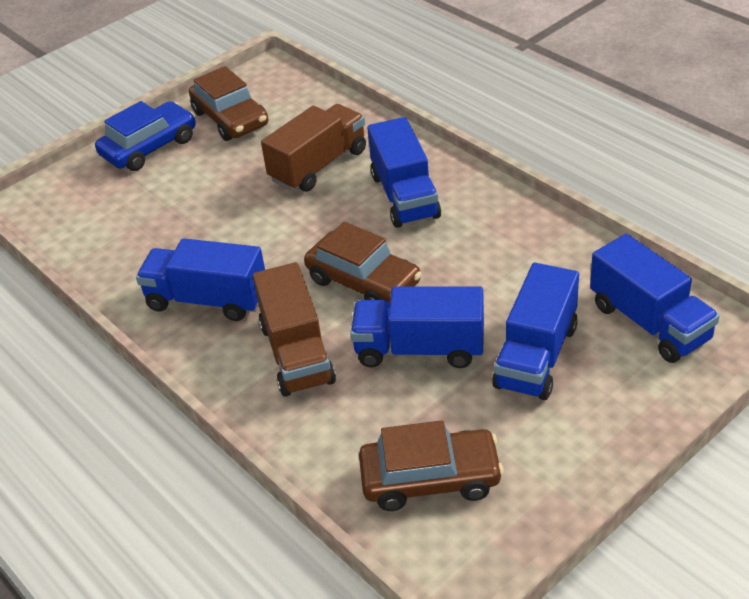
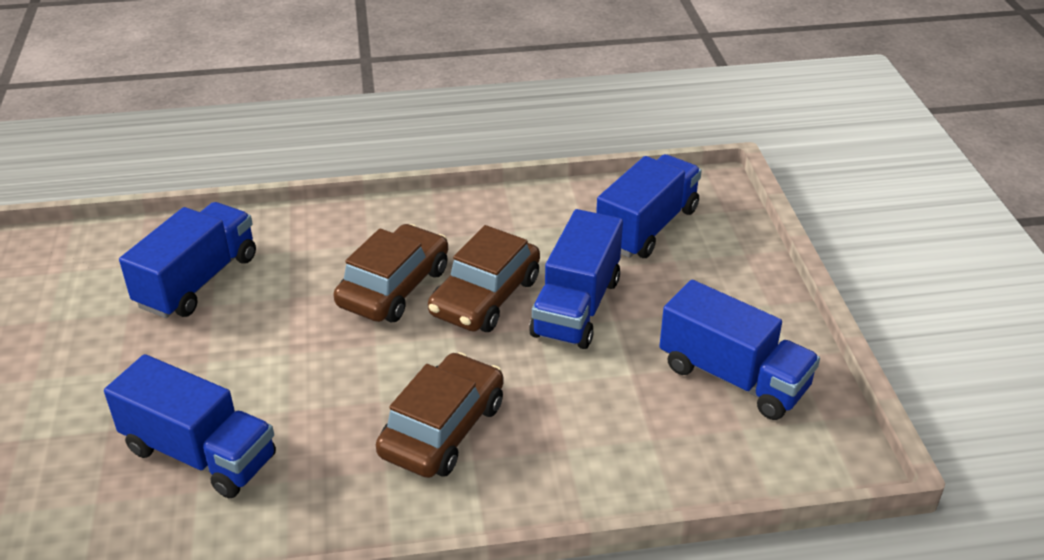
blue car: [95,101,196,171] = 1 -> none = 0
brown truck: [253,262,336,397] [261,104,366,192] = 2 -> none = 0

